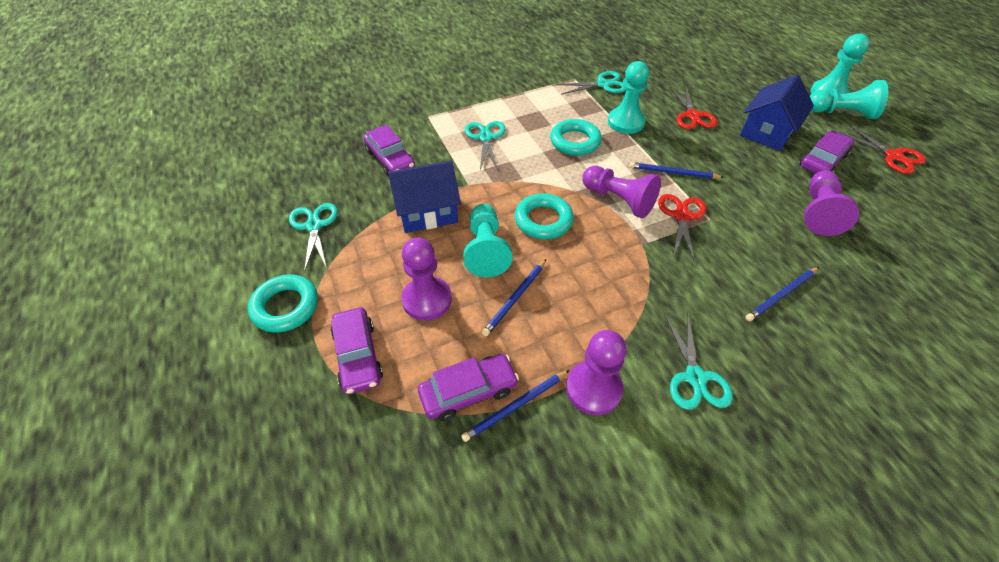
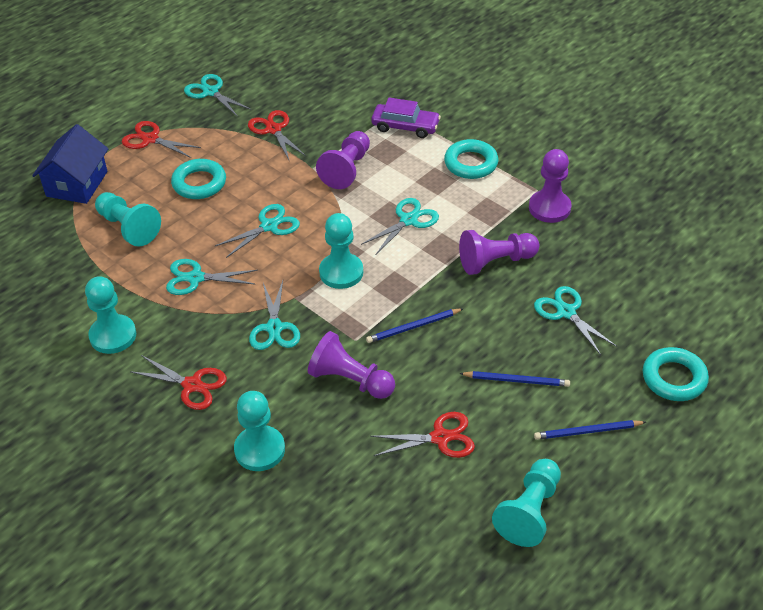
blue house: [388,161,461,233] [740,75,814,151] = 2 -> [32,124,108,204] = 1
blue pencil: [461,370,570,442] [482,259,546,336] [630,162,724,179] [746,267,819,321] = 4 -> [366,308,463,343] [459,371,570,387] [534,420,646,440] = 3
purple car: [331,308,383,394] [363,125,415,177] [418,354,519,421] [800,131,854,174] = 4 -> [371,98,441,138] = 1
red scissors: [658,194,706,262] [670,87,717,129] [839,125,926,174] = 3 -> [122,121,201,158] [130,355,227,410] [248,110,306,162] [370,412,475,458] = 4
turquoise pawn: [463,204,513,277] [608,61,649,134] [810,33,870,95] [810,80,888,119] = 4 -> [85,276,136,354] [95,192,161,247] [234,391,285,471] [319,213,363,289] [492,459,561,547] = 5
turquoise scissors: [289,203,338,273] [465,121,506,170] [557,71,626,95] [664,314,733,410] = 4 -> [166,259,258,295] [184,74,251,117] [215,204,300,258] [249,281,300,350] [361,198,439,255] [534,286,617,355] = 6

